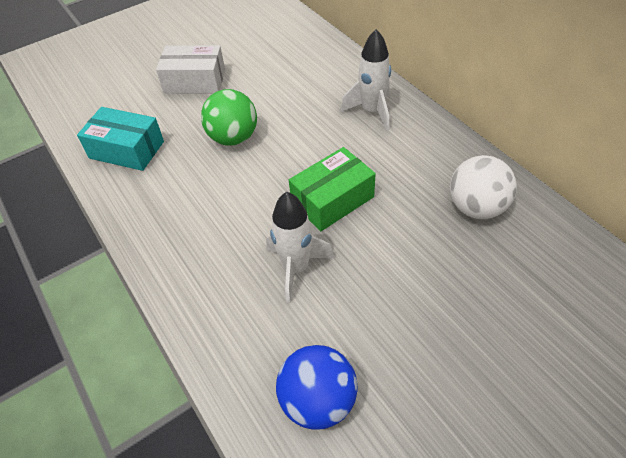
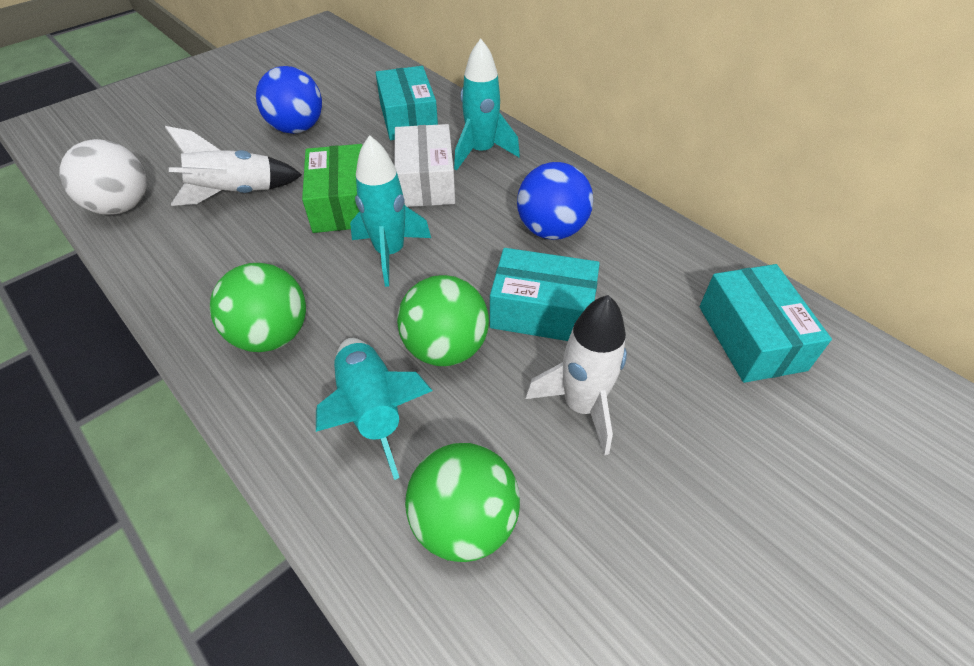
blue ball: [276,345,358,430] = 1 -> [256,66,322,134] [517,162,593,240] = 2
green ball: [201,89,257,146] = 1 -> [210,263,306,352] [397,275,489,366] [405,443,520,562] = 3
turquoise box: [77,107,164,171] = 1 -> [376,66,438,140] [490,248,600,341] [699,264,832,383] = 3
turquoise rocket: none = 0 -> [316,338,433,480] [350,135,431,287] [454,38,520,170] = 3

